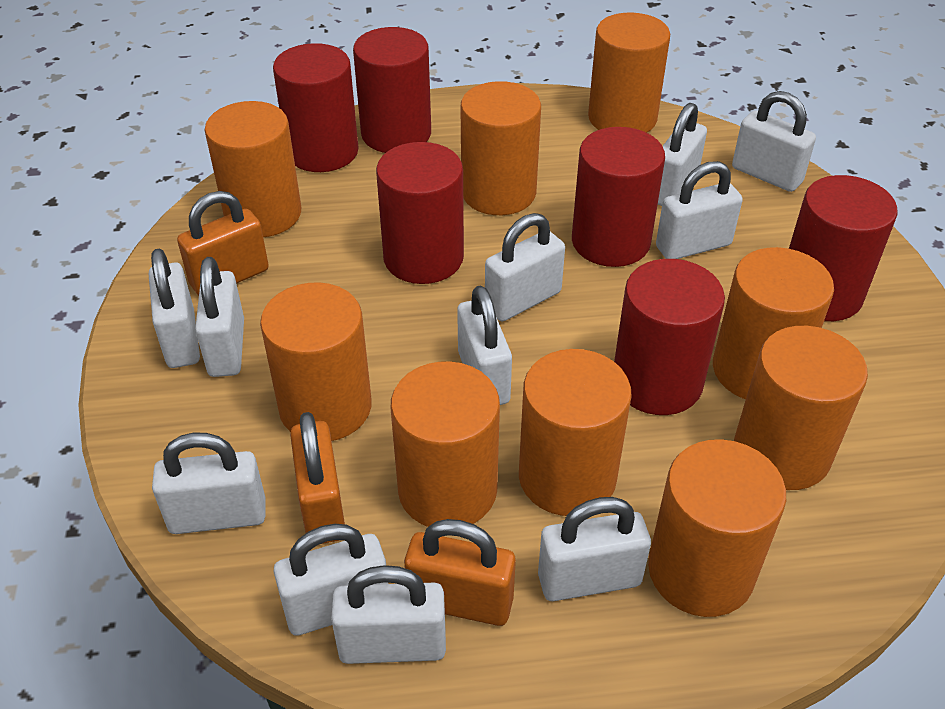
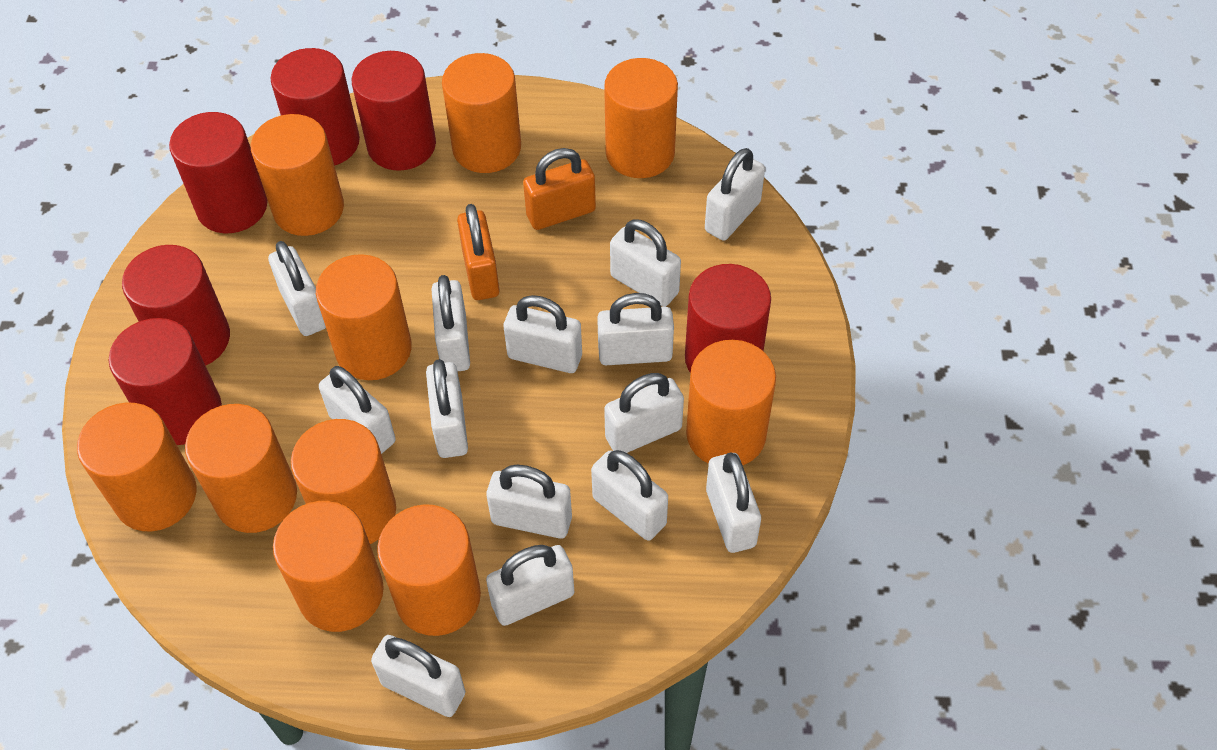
orange cylinder: [204,101,301,237] [260,282,372,441] [391,361,500,527] [461,81,541,215] [519,349,632,516] [588,13,670,133] [648,439,786,617] [713,247,834,399] [734,326,868,490] = 9 -> [77,403,197,531] [185,404,297,533] [251,114,344,236] [273,501,384,632] [291,419,396,544] [316,254,412,380] [377,504,481,636] [442,53,521,173] [604,58,678,178] [686,340,776,465] = 10
orange padlock: [177,191,269,296] [290,412,345,544] [404,519,516,626] = 3 -> [457,204,500,300] [523,148,596,230] = 2
white padlock: [149,249,200,368] [152,433,266,534] [195,257,244,377] [274,524,388,636] [331,565,446,664] [457,285,512,405] [485,213,565,321] [538,497,651,601] [656,161,743,259] [658,103,707,206] [732,91,816,192] = 11 -> [268,241,326,336] [319,366,396,454] [371,635,465,717] [426,359,468,458] [431,275,470,371] [486,465,572,539] [486,545,574,626] [503,295,582,373] [591,450,668,541] [597,293,674,365] [604,373,684,453] [610,220,681,307] [705,148,765,241] [706,453,761,553] = 14

